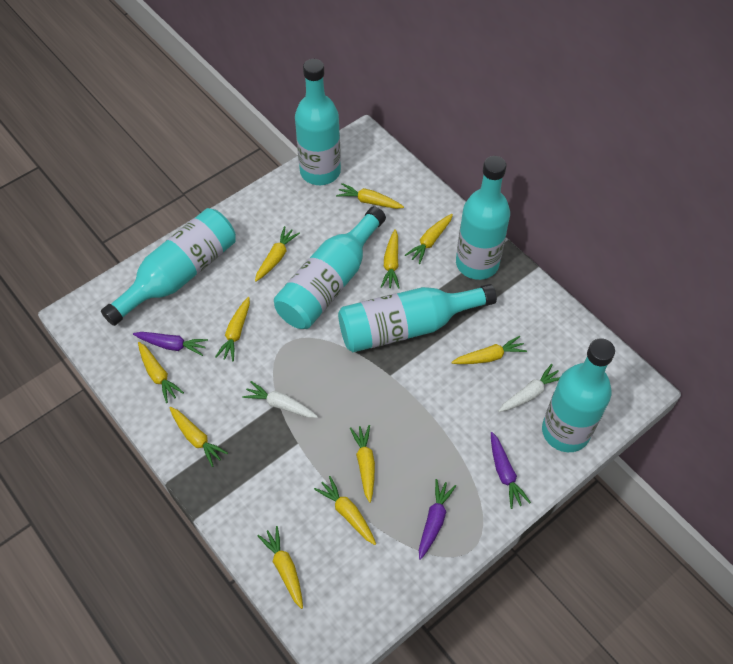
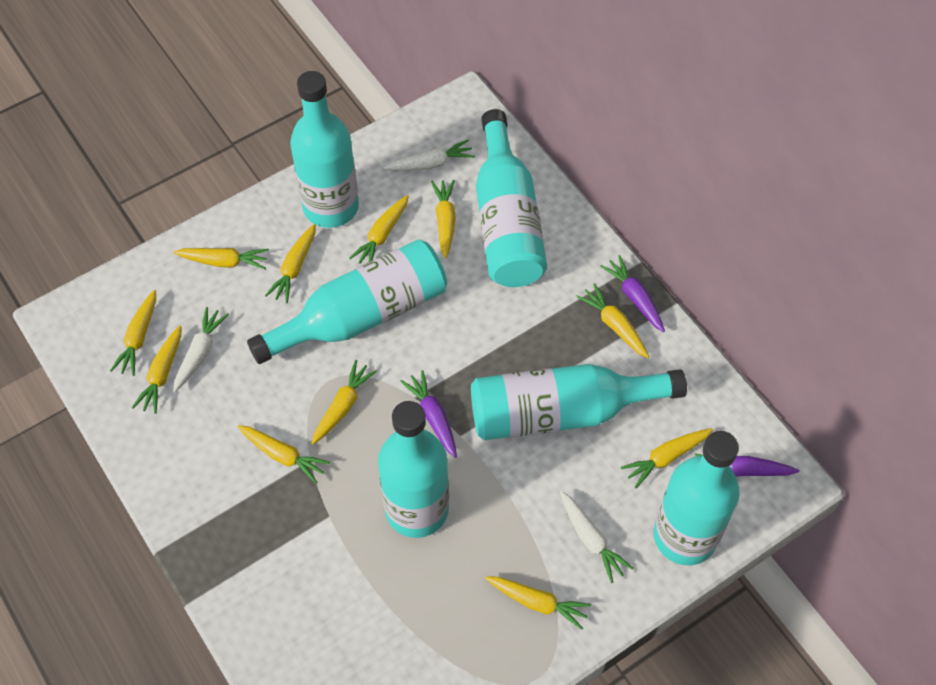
white carrot: [242,381,318,418] [499,364,560,412] = 2 -> [173,307,229,392] [384,139,475,170] [560,491,633,583] = 3

